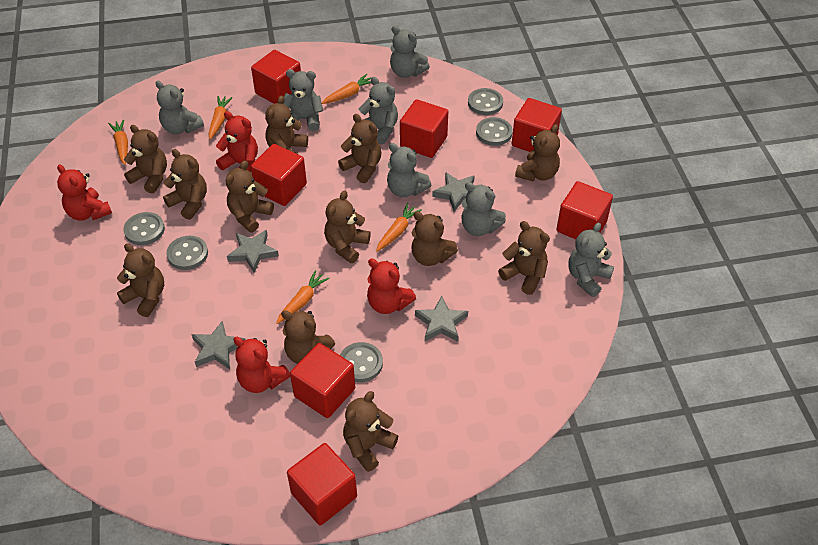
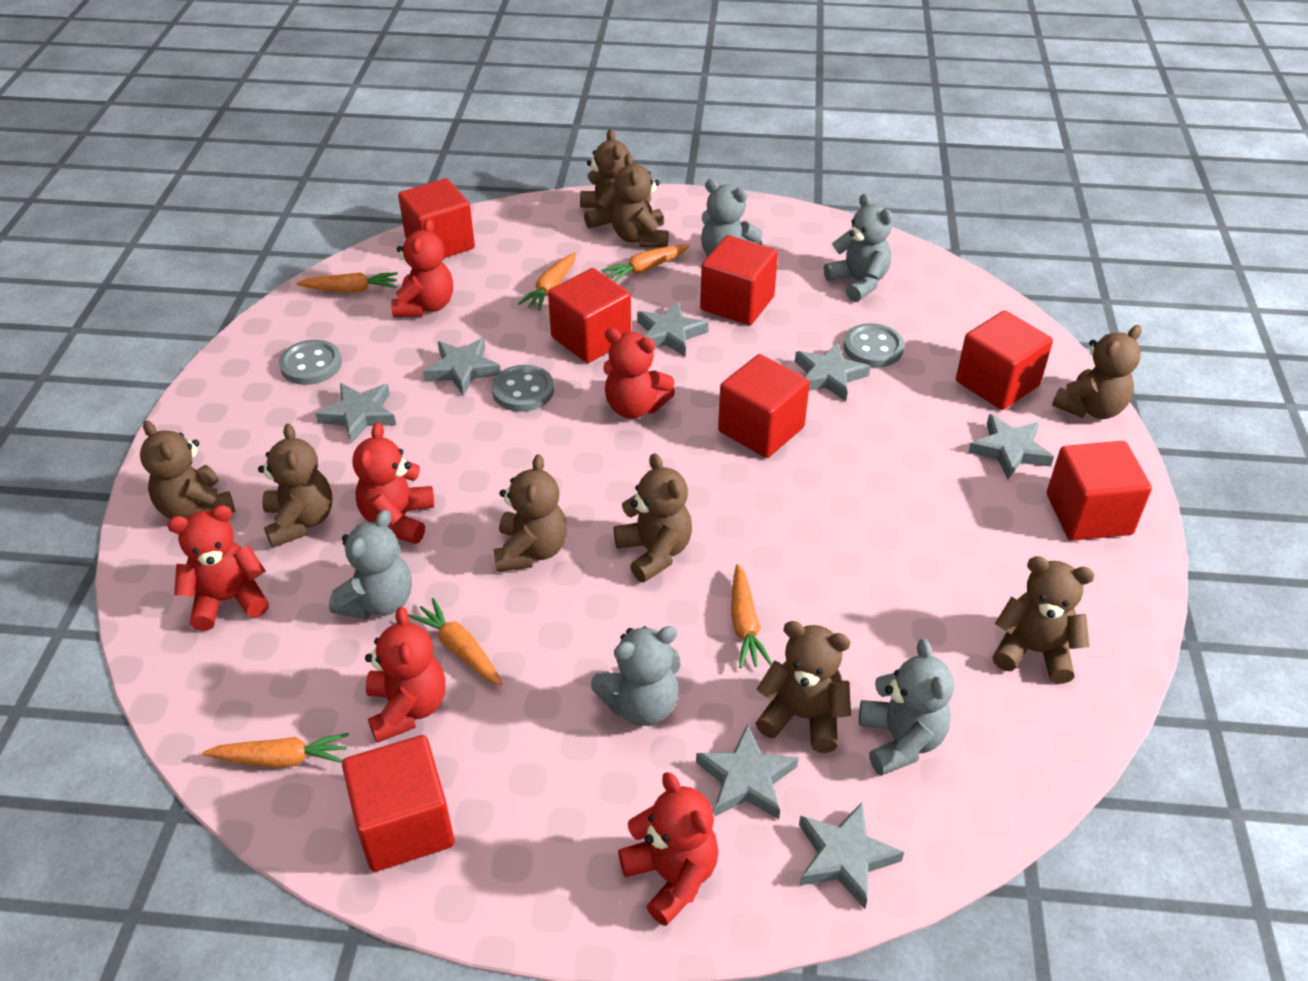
brown teddy bear: [117,243,164,317] [124,125,167,194] [163,149,207,220] [226,161,274,232] [265,96,308,154] [281,310,335,364] [324,190,371,263] [338,114,381,183] [343,391,398,472] [411,211,458,266] [498,221,550,295] [515,124,560,182] = 12 -> [140,420,235,519] [258,424,332,548] [494,454,567,572] [580,129,630,229] [611,153,669,248] [614,453,692,582] [756,621,851,753] [993,556,1094,684] [1052,325,1142,419] = 9
grey button: [123,212,165,245] [166,236,208,270] [340,342,383,382] [468,88,503,115] [476,117,513,146] = 5 -> [279,340,342,385] [492,365,554,412] [844,323,904,367] = 3
grey star: [192,321,246,369] [227,230,279,273] [415,295,468,342] [432,172,475,212] = 4 -> [315,383,396,444] [423,338,501,396] [637,301,709,357] [696,724,799,819] [795,342,871,401] [799,802,904,909] [968,414,1054,479] = 7
grey teddy bear: [156,81,204,134] [283,69,323,131] [359,77,398,145] [387,143,431,197] [390,26,430,78] [462,182,506,236] [568,223,614,297] = 7 -> [329,510,412,619] [591,626,681,726] [701,179,763,256] [824,194,893,302] [859,639,954,776] = 5
orange carrot: [108,120,128,165] [208,96,233,140] [276,270,330,324] [322,74,371,104] [376,203,422,251] = 5 -> [202,733,349,767] [296,272,398,292] [408,598,503,686] [518,252,576,311] [601,245,690,282] [731,564,772,668] = 6
red teddy bear: [57,164,112,221] [216,111,258,173] [233,337,290,393] [367,258,416,314] = 4 -> [167,505,269,631] [352,422,434,544] [365,606,446,743] [391,219,453,317] [603,328,675,419] [618,772,719,926] = 6

